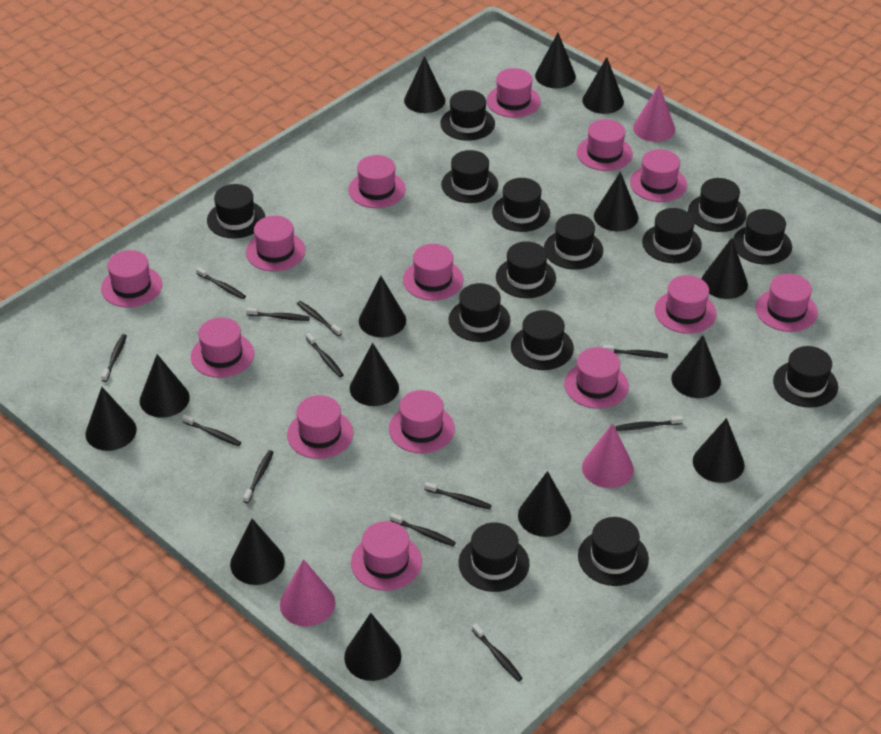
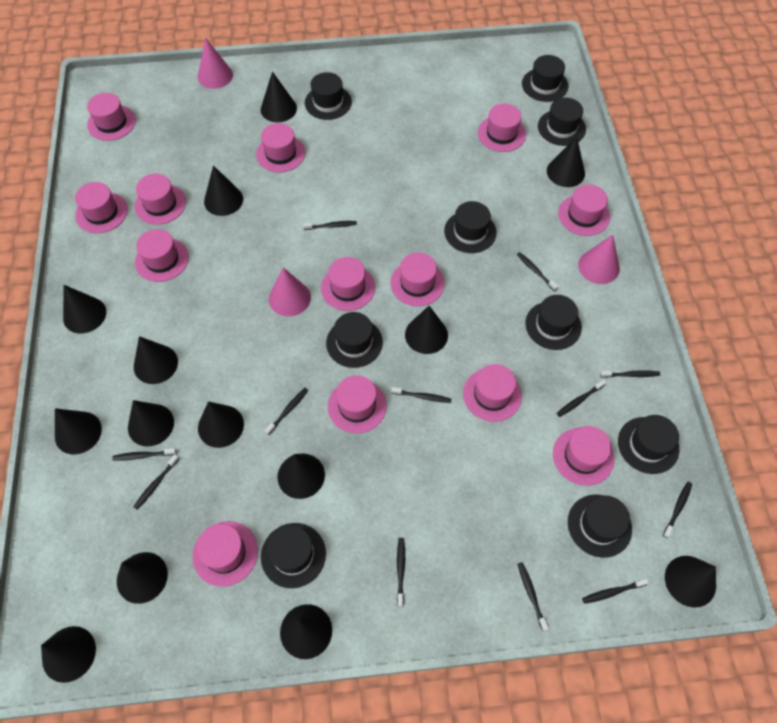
black hat: [207,184,265,239] [440,90,495,141] [441,150,498,203] [448,283,511,342] [459,522,529,592] [492,178,550,232] [496,241,556,298] [511,310,574,370] [544,214,603,270] [578,517,649,586] [642,208,702,263] [688,178,746,232] [733,209,792,265] [773,346,838,408] = 14 -> [261,523,326,588] [305,72,352,120] [326,312,383,368] [444,201,497,253] [522,55,568,102] [525,295,582,350] [538,97,586,146] [568,494,632,558] [618,415,679,474] = 9
pink hat: [101,250,162,307] [191,318,254,378] [246,216,305,271] [287,395,353,459] [348,155,406,208] [351,521,422,591] [389,390,455,453] [403,244,464,301] [487,68,541,118] [564,347,629,409] [577,119,633,171] [630,149,687,202] [655,275,717,334] [756,274,818,332] = 14 -> [75,182,128,233] [87,93,136,141] [135,174,186,225] [135,229,189,282] [193,521,258,587] [256,123,305,172] [321,257,375,311] [328,375,387,433] [390,253,445,306] [463,364,522,422] [478,104,526,152] [553,426,614,486] [558,185,610,236] = 13

